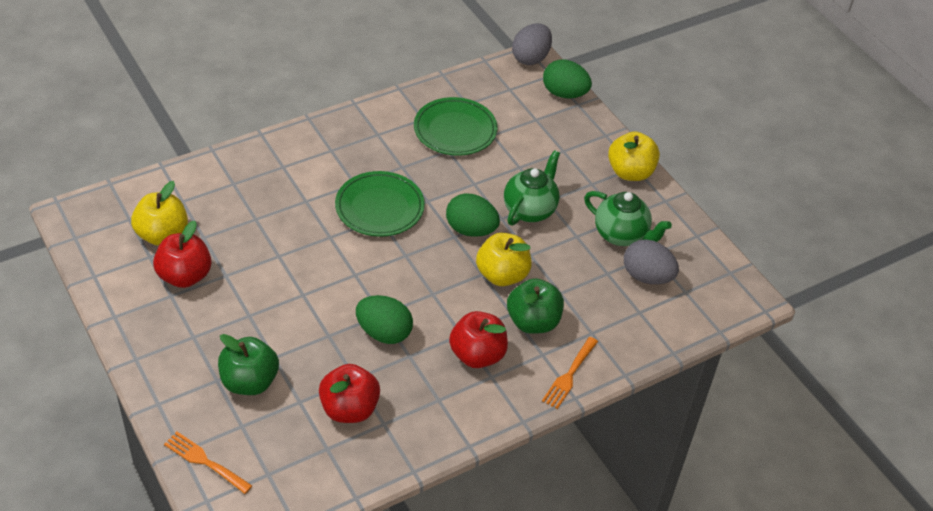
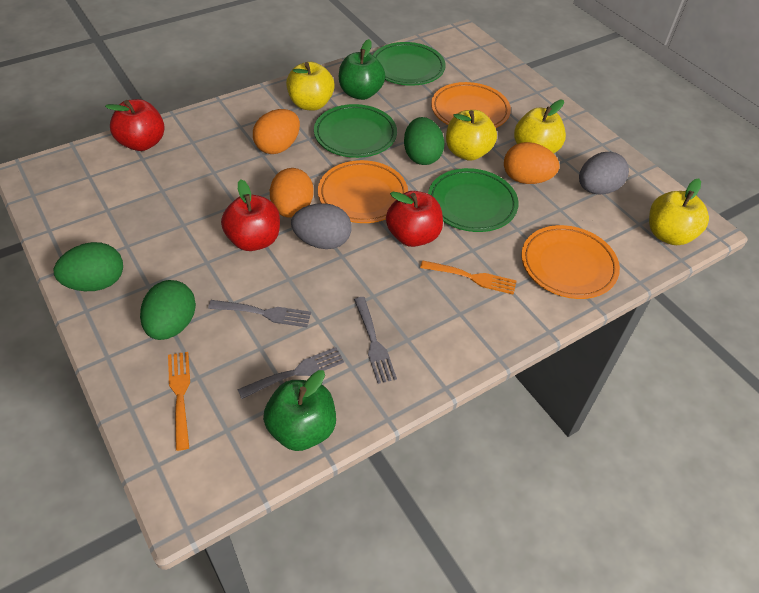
green plate: [335,171,425,237] [414,97,498,156] = 2 -> [314,104,397,158] [373,42,446,86] [428,168,519,232] = 3
green teapot: [504,150,560,226] [584,191,672,246] = 2 -> none = 0
grey fork: none = 0 -> [208,300,311,327] [237,347,344,399] [354,297,397,384] = 3
orange egg: none = 0 -> [253,109,300,154] [270,168,314,218] [504,142,559,184] = 3
orange plate: none = 0 -> [318,160,408,223] [431,82,511,128] [521,225,620,299] = 3
yellow apple: [131,181,188,246] [476,233,531,286] [608,131,660,181] = 3 -> [286,62,335,110] [446,110,497,161] [514,100,566,153] [649,179,709,245] = 4

